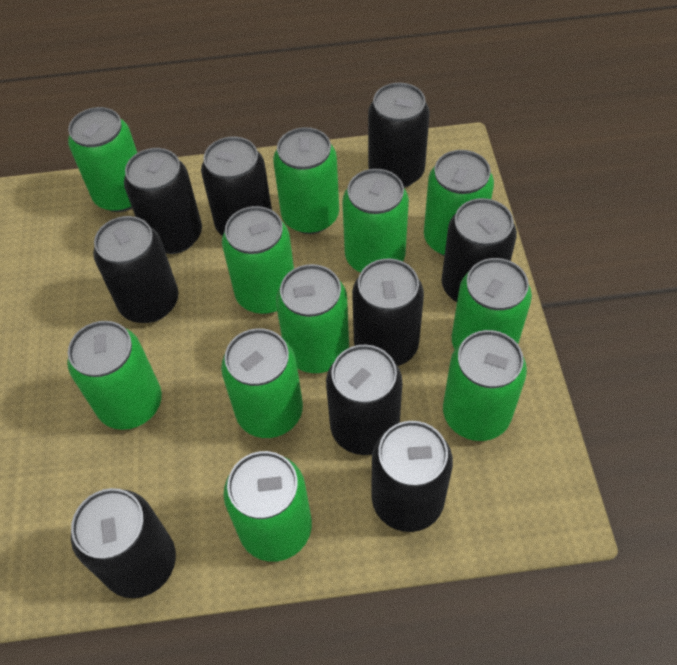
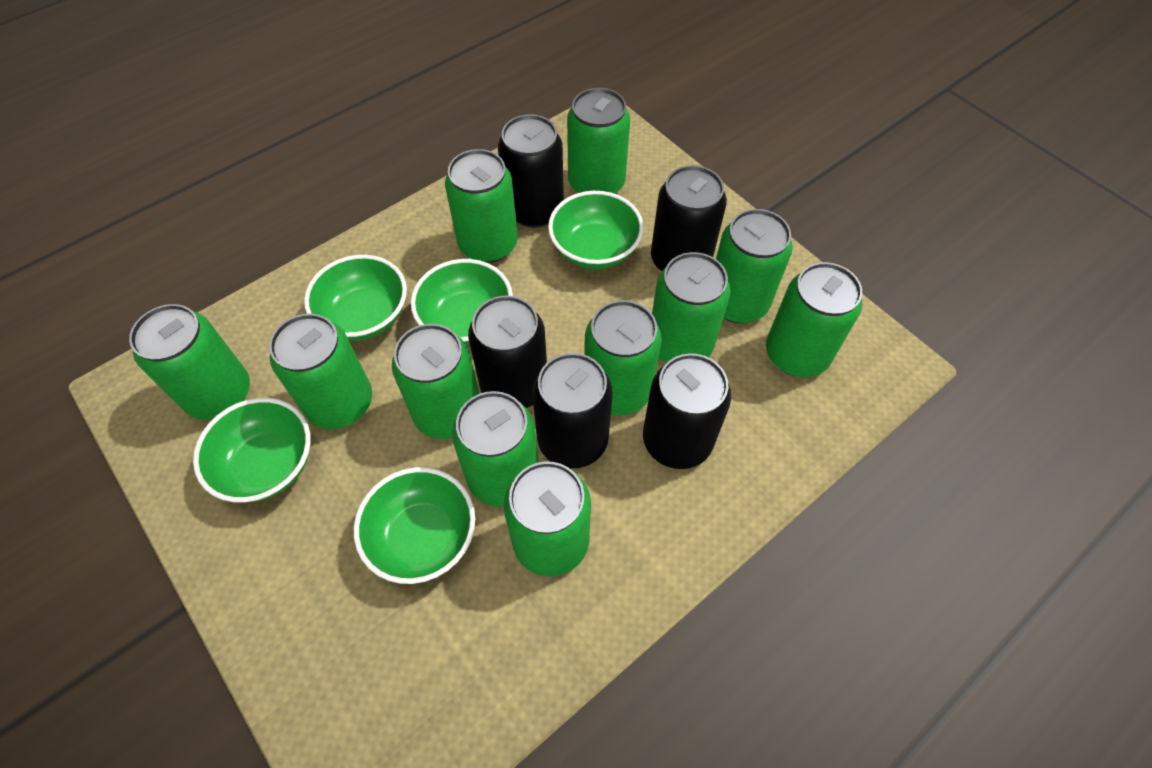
black can: [71,488,176,598] [93,216,178,323] [124,148,202,254] [201,137,272,236] [326,345,403,455] [352,259,424,366] [368,83,430,188] [372,421,453,532] [441,198,517,302] = 9 -> [468,296,547,408] [498,114,564,228] [532,353,613,468] [643,353,731,469] [651,165,727,271] = 5
green bowl: none = 0 -> [193,398,311,502] [304,255,407,340] [354,467,475,584] [411,259,513,345] [548,191,644,269] = 5

